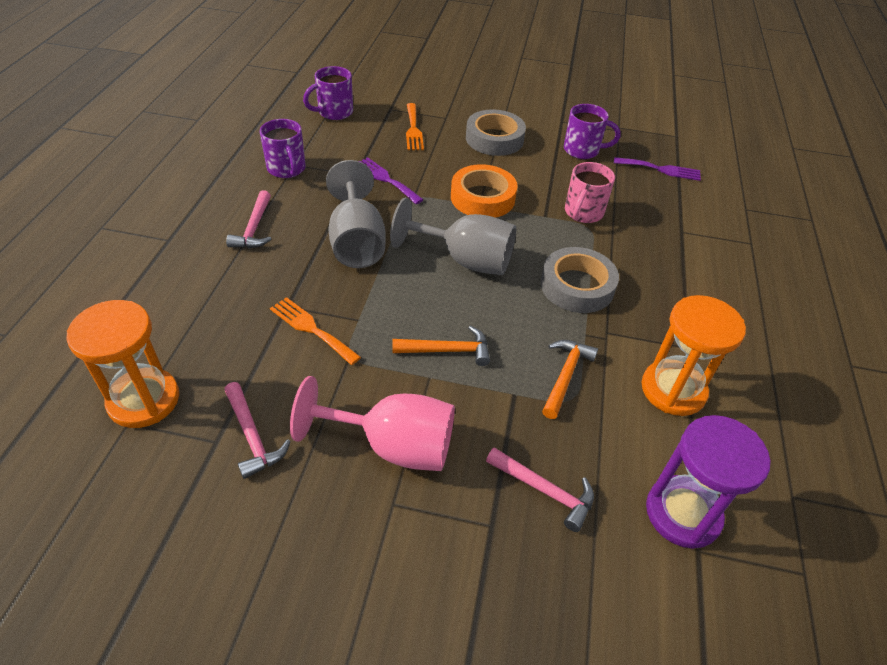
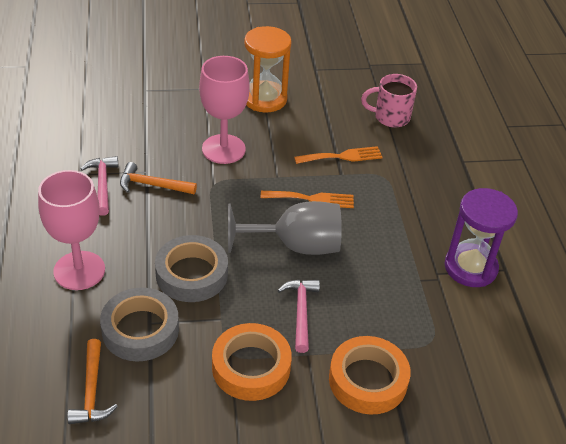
grey goblet: [326,160,386,268] [390,198,516,275] = 2 -> [228,201,342,255] = 1
orange hourglass: [66,300,179,428] [642,295,746,416] = 2 -> [244,26,292,113] = 1
orange tape: [451,164,518,218] = 1 -> [212,323,292,401] [329,336,411,415] = 2
pink goblet: [290,376,455,471] = 1 -> [38,170,105,290] [199,56,250,164] = 2
pink hammer: [225,382,291,479] [226,190,271,248] [486,447,594,532] = 3 -> [80,156,118,216] [278,280,320,353] = 2
purple fork: [359,157,423,204] [614,157,701,181] = 2 -> none = 0
purple mug: [260,119,306,178] [303,66,353,120] [564,104,620,159] = 3 -> none = 0

